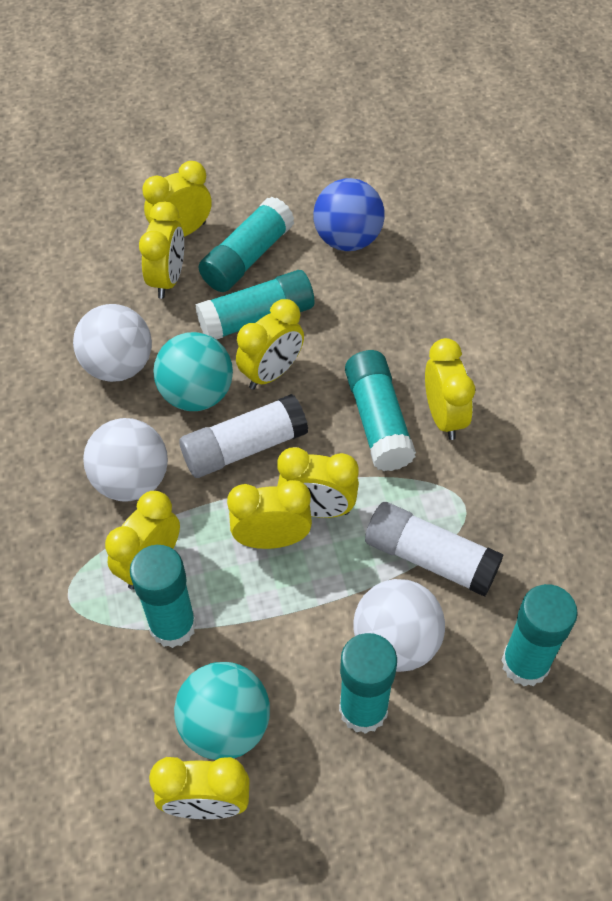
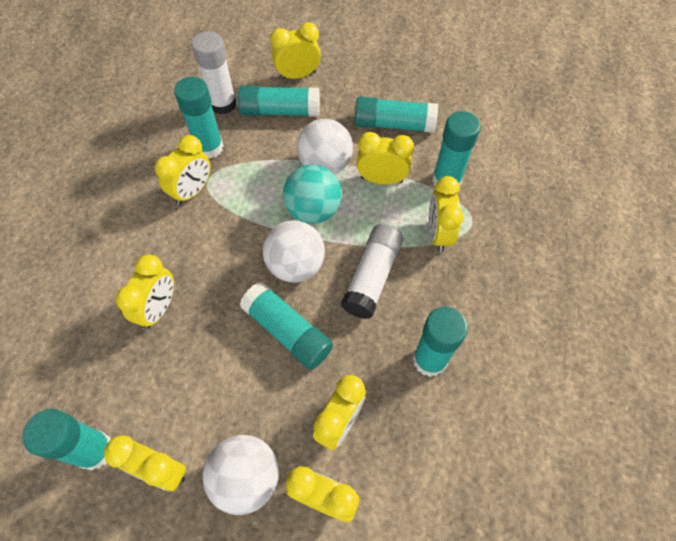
blue ball: [313,178,385,251] = 1 -> none = 0
turquoise ball: [153,332,233,411] [174,662,270,760] = 2 -> [283,164,341,224] = 1
turquoise glue stick: [130,545,196,648] [195,270,314,340] [199,197,295,292] [339,633,397,734] [345,350,416,471] [501,584,578,687] = 6 -> [22,409,111,470] [174,77,224,159] [238,86,320,117] [240,282,333,370] [355,97,438,133] [413,307,468,377] [432,111,481,186] = 7

